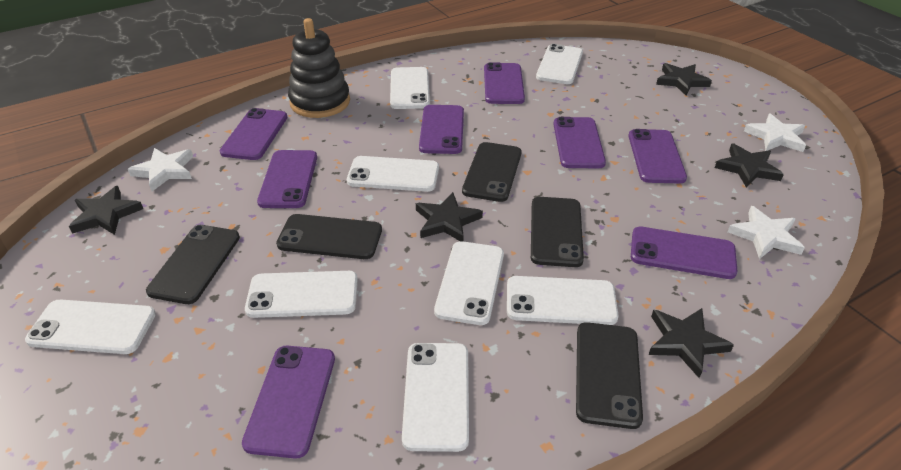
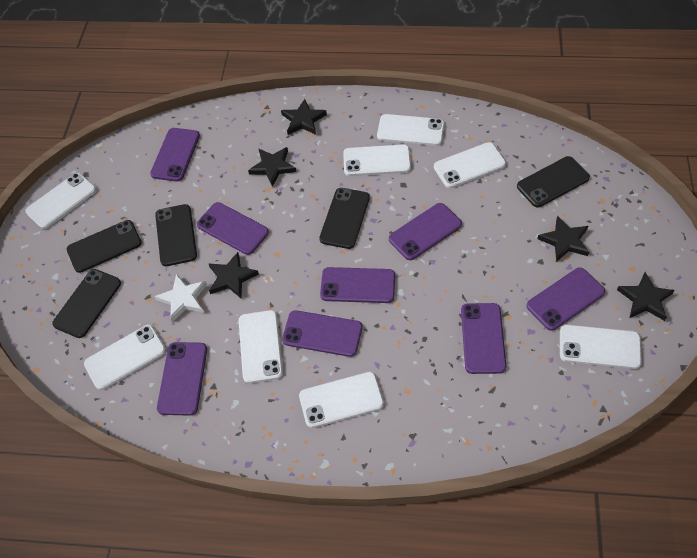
black stacking toy: [288,18,350,118] = 1 -> none = 0
white star: [128,148,193,191] [728,206,805,259] [744,114,806,152] = 3 -> [154,274,207,322] = 1

